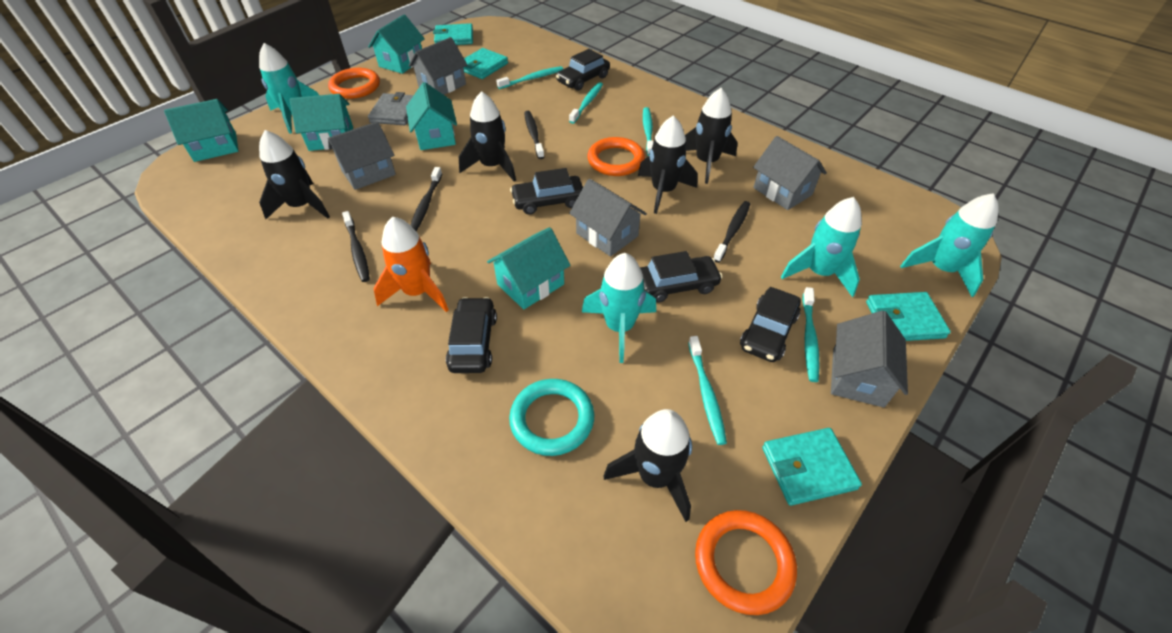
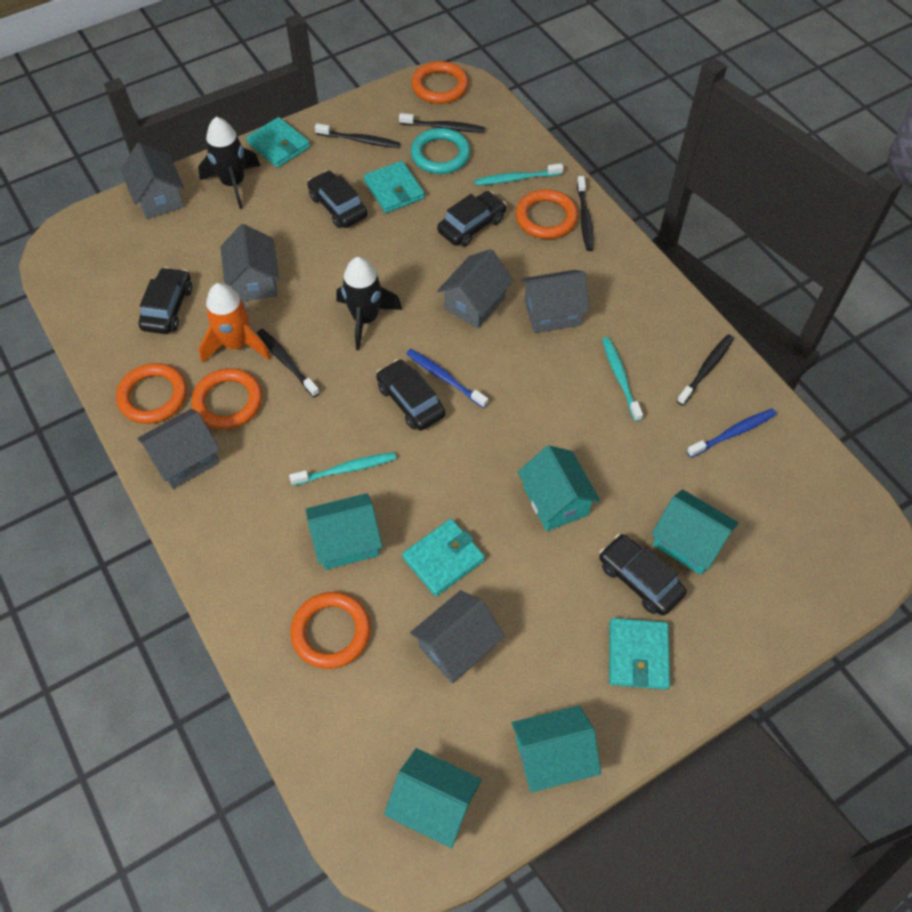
black rocket: [259,130,330,219] [459,91,516,182] [604,409,692,522] [638,115,698,214] [685,88,738,184] = 5 -> [198,117,260,209] [336,257,402,350] = 2
black toothbrush: [342,211,370,282] [410,167,442,231] [524,111,544,159] [714,201,750,263] = 4 -> [257,329,320,397] [315,123,400,148] [399,113,485,133] [577,176,594,251] [677,334,734,405] = 5
blue toothbrush: none = 0 -> [406,349,488,408] [687,409,776,458] = 2
grey house: [328,121,396,190] [409,37,467,95] [569,179,647,256] [753,136,827,210] [831,310,908,408] = 5 -> [121,142,184,219] [137,409,220,489] [220,224,279,301] [410,590,505,683] [437,249,513,328] [521,270,590,333] = 6
grey wallet: [368,92,414,125] = 1 -> none = 0
orange ring: [328,68,380,99] [587,137,645,176] [695,510,797,615] = 3 -> [116,363,187,424] [192,368,262,429] [290,592,370,669] [412,61,468,104] [515,189,578,239] = 5
turquoise rocket: [259,43,319,134] [582,253,656,363] [781,197,862,297] [900,193,999,297] = 4 -> none = 0
turquoise toothbrush: [496,66,563,89] [569,82,603,124] [643,107,653,156] [688,336,727,445] [802,287,819,382] = 5 -> [289,452,396,486] [474,163,563,186] [602,337,643,422] = 3

